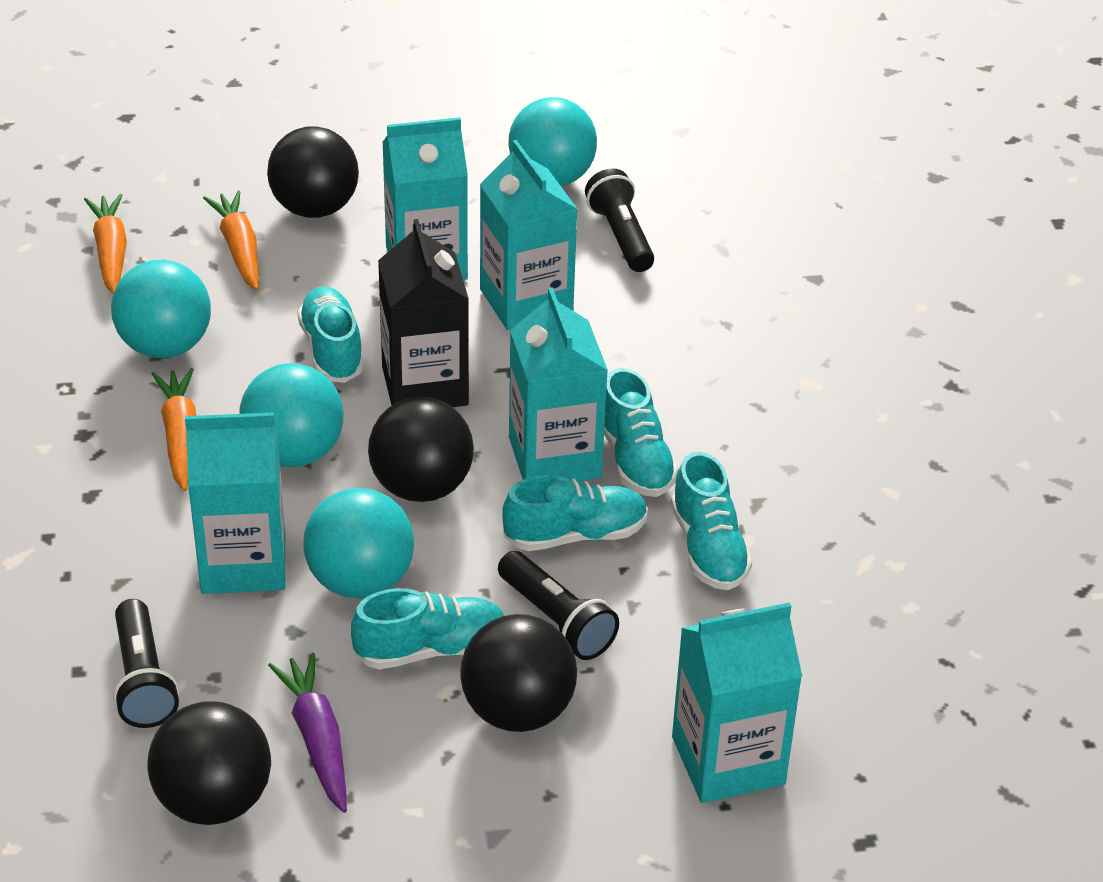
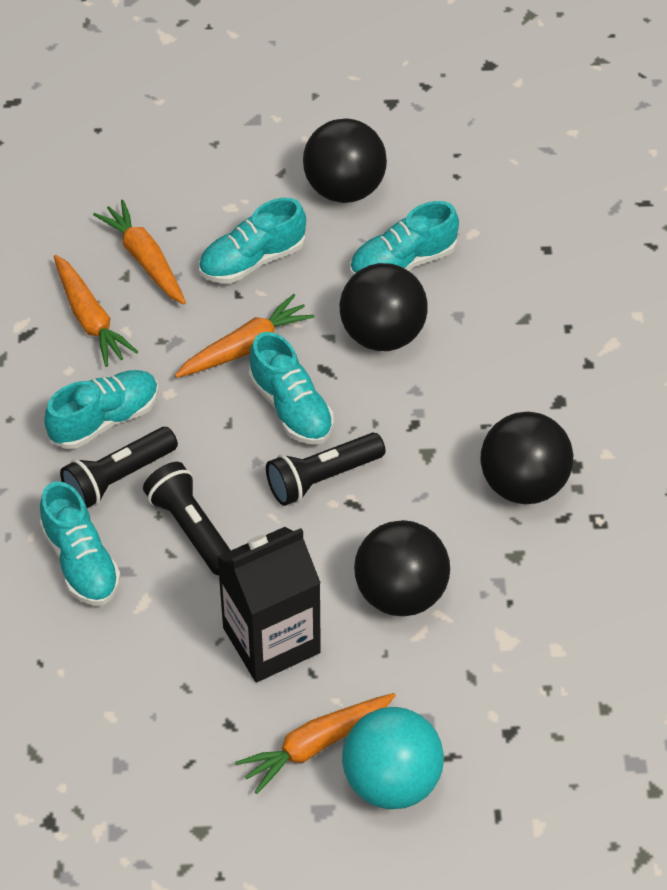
orange carrot: [84,194,127,294] [152,368,197,491] [203,191,259,290] = 3 -> [54,255,138,367] [93,200,186,305] [175,294,314,378] [235,693,396,794] = 4
purple carrot: [268,653,347,813] = 1 -> none = 0
turquoise ball: [111,260,211,358] [239,363,344,467] [303,488,414,599] [509,97,597,186] = 4 -> [342,707,444,809] = 1
turquoise carton: [185,412,285,594] [382,117,468,280] [480,140,577,330] [509,287,608,481] [672,602,802,803] = 5 -> none = 0

